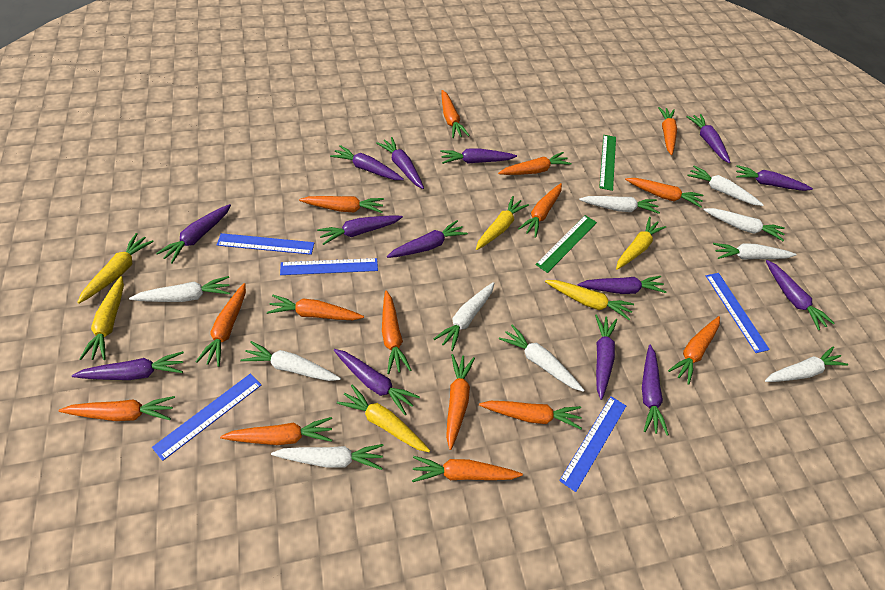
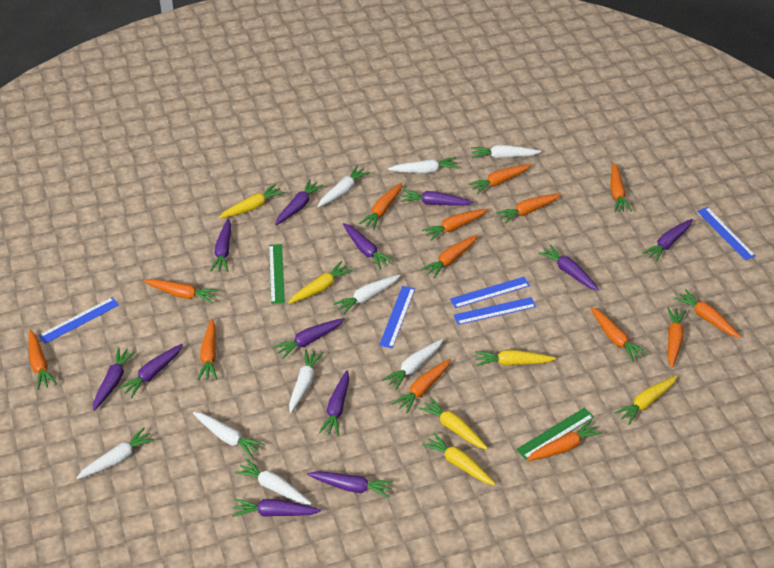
orange carrot: [58,396,175,421] [196,283,246,367] [220,417,332,445] [267,295,364,320] [299,196,384,213] [382,290,411,374] [412,456,523,482] [442,90,470,138] [446,354,475,450] [479,401,582,429] [498,152,571,175] [518,183,562,238] [625,178,703,208] [658,107,677,155] [668,316,720,385] = 15 -> [29,330,57,390] [144,279,218,303] [198,319,217,381] [359,183,402,230] [392,359,451,413] [421,235,478,279] [422,209,488,241] [468,164,532,194] [496,193,562,224] [527,420,603,461] [591,307,647,362] [610,163,632,212] [667,307,686,368] [674,289,741,338] = 14
purple carrot: [72,351,184,380] [156,204,231,264] [317,215,403,245] [330,145,404,180] [334,349,420,415] [376,137,424,189] [387,220,468,258] [440,148,517,164] [578,276,666,294] [595,315,617,400] [642,345,669,436] [687,114,730,163] [736,165,813,191] [766,260,834,330] = 14 -> [93,347,136,411] [118,344,183,398] [210,219,231,272] [232,499,321,517] [273,318,345,359] [275,180,324,225] [307,471,394,498] [319,370,349,436] [343,223,394,270] [401,190,473,206] [538,244,599,291] [642,219,693,262] = 12
white carrot: [129,276,230,302] [240,341,341,381] [271,444,384,470] [434,282,494,351] [499,325,584,392] [579,196,660,214] [687,165,763,206] [703,208,785,241] [713,243,797,260] [765,346,848,382] = 10 -> [77,427,155,479] [193,412,265,458] [234,458,312,505] [289,349,324,413] [317,165,370,207] [333,275,400,315] [382,339,443,390] [388,157,459,173] [471,145,541,159] = 9

